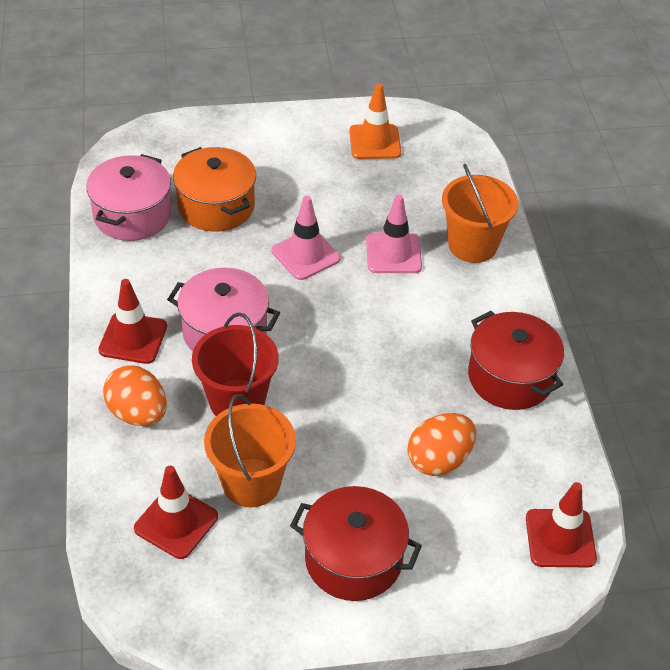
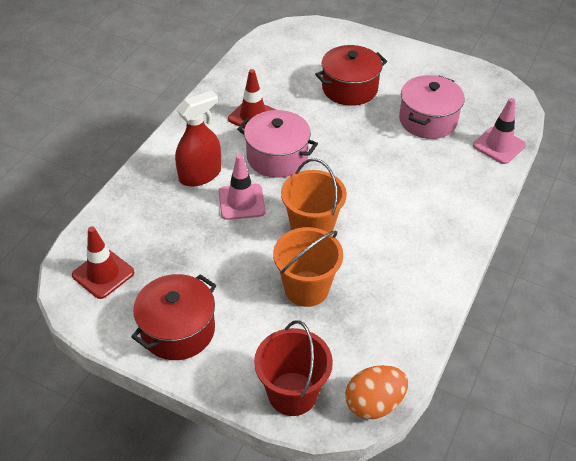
orange egg: [103,365,167,426] [407,413,476,476] = 2 -> [345,365,408,419] = 1
orange pot: [173,147,256,232] = 1 -> none = 0
orange traffic cone: [349,83,401,159] = 1 -> none = 0
red spray bottle: none = 0 -> [175,90,221,187] = 1
red traffic cone: [98,279,167,364] [134,466,218,559] [526,482,597,567] = 3 -> [72,226,134,299] [228,69,276,129] = 2

